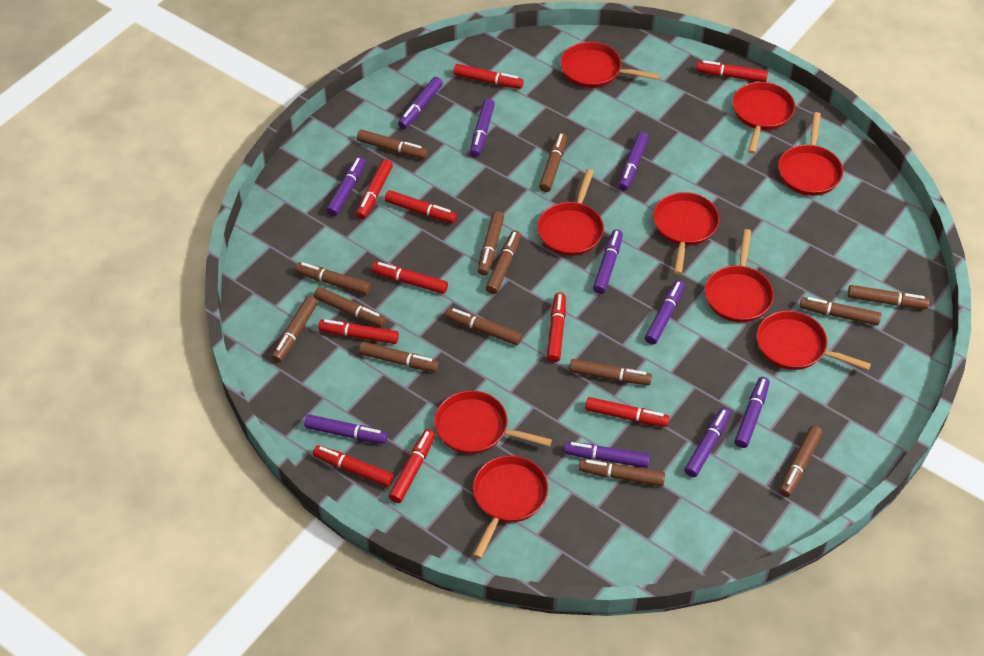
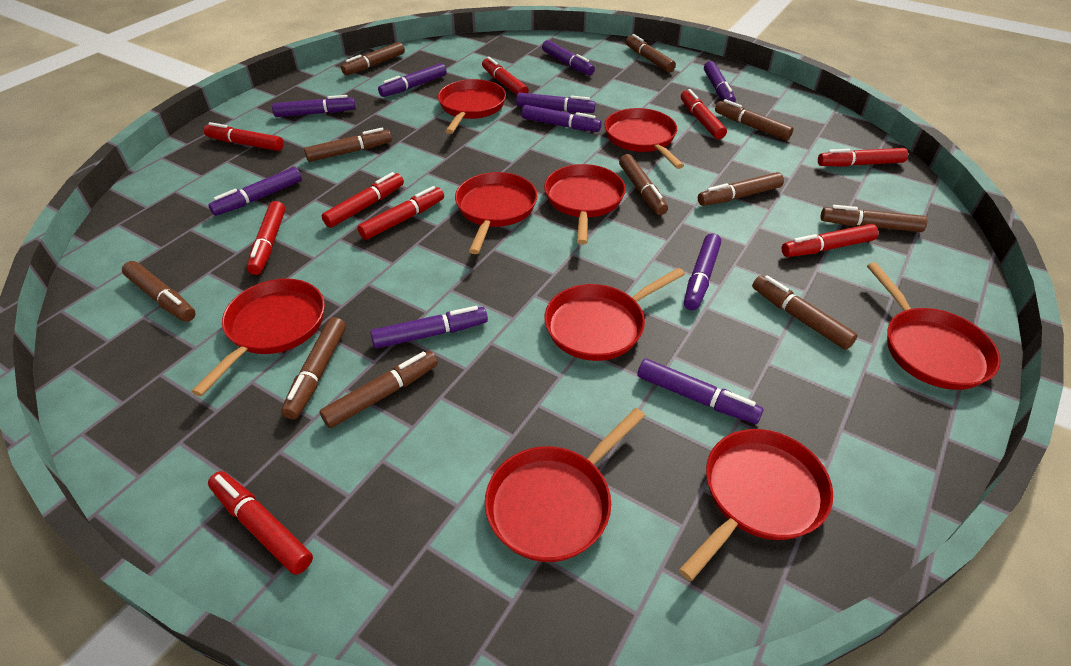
brown marker: [272,296,318,363] [295,262,371,295] [314,287,387,328] [357,129,428,159] [359,341,439,372] [446,308,522,345] [478,211,504,276] [486,230,521,294] [539,133,567,192] [569,359,652,385] [579,459,665,486] [779,426,823,497] [800,297,881,325] [848,285,929,309] = 14 -> [122,261,196,322] [281,317,346,419] [304,128,392,162] [320,351,438,428] [341,42,405,75] [619,154,668,215] [626,34,676,73] [698,172,784,206] [715,99,793,140] [752,275,858,350] [821,205,928,232] = 11
red marker: [313,445,394,487] [318,319,399,344] [356,159,393,219] [372,262,448,294] [385,190,457,223] [389,429,435,503] [454,64,523,89] [547,292,566,362] [585,397,669,427] [696,60,768,82] = 10 -> [204,122,284,151] [208,471,313,575] [247,201,285,275] [322,172,404,228] [357,186,444,240] [482,57,529,95] [681,89,727,139] [782,224,879,257] [818,148,908,167] = 9

